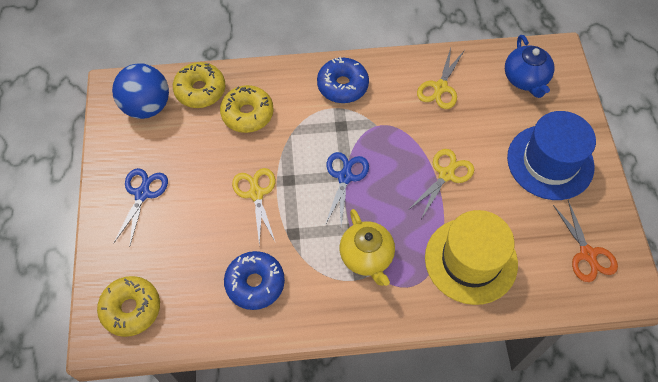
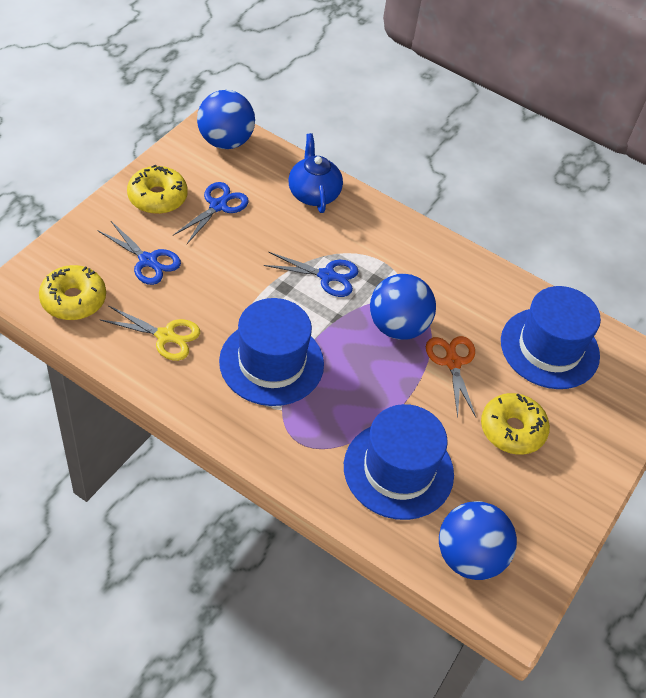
blue ball: [112,63,169,119] = 1 -> [197,90,255,149] [370,274,436,340] [439,501,517,580] = 3
blue donut: [224,251,285,310] [317,57,369,103] = 2 -> none = 0
blue hat: [507,111,596,200] = 1 -> [219,298,324,406] [344,404,454,520] [501,286,601,389] = 3
blue scissors: [114,168,168,245] [325,152,369,226] = 2 -> [97,221,181,285] [173,182,249,244] [263,252,359,297] = 3
yellow hat: [425,210,518,305] = 1 -> none = 0
yellow scissors: [232,168,275,246] [408,149,474,218] [417,48,465,109] = 3 -> [99,305,200,361] = 1
yellow teapot: [339,209,395,286] = 1 -> none = 0

